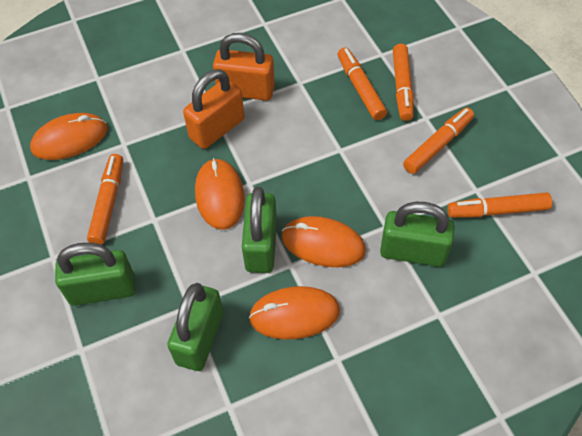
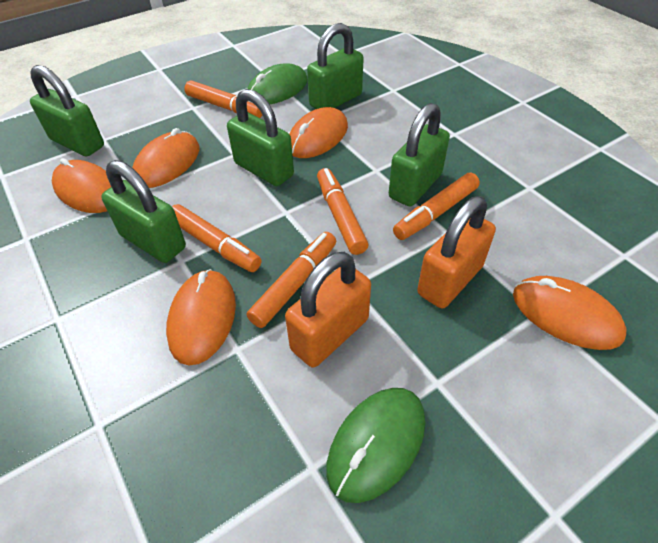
green mouse: none = 0 -> [247,63,308,104] [326,388,425,503] = 2
green padlock: [55,243,136,306] [167,283,224,371] [242,187,277,273] [380,202,455,267] = 4 -> [30,65,104,156] [101,160,186,263] [227,89,294,186] [307,23,364,109] [389,103,450,206] = 5
orange mouse: [30,113,108,160] [195,158,245,230] [249,286,340,340] [282,216,366,267] = 4 -> [52,158,111,213] [132,128,200,188] [166,269,236,365] [290,107,348,158] [513,276,627,350] = 5

